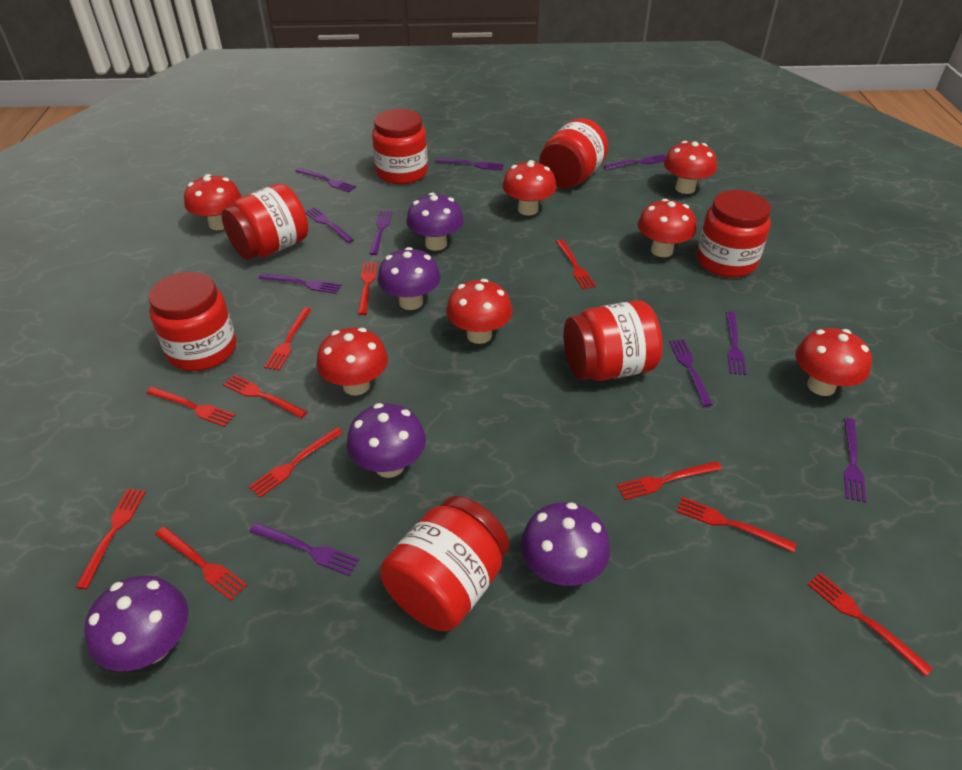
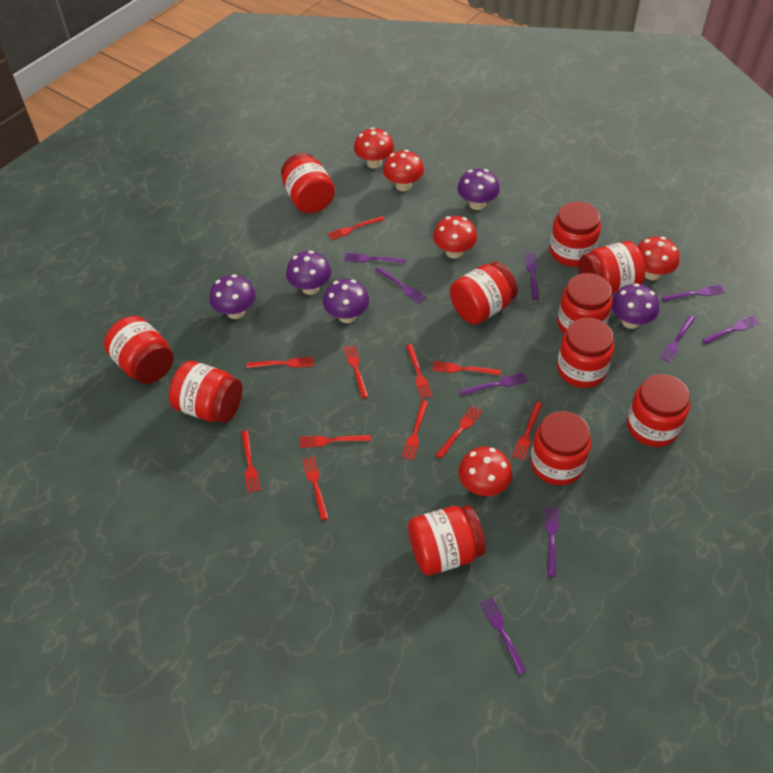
purple fork: [249,523,359,576] [259,273,341,294] [295,168,356,192] [305,207,354,243] [369,211,393,255] [435,158,504,171] [604,154,666,170] [669,339,713,407] [726,311,746,375] [844,418,866,503] = 10 -> [344,253,406,264] [375,267,426,303] [460,372,528,396] [480,597,527,675] [525,253,539,300] [545,507,559,577] [660,316,695,363] [662,284,725,302] [702,315,760,344] = 9
red jar: [148,272,236,371] [221,184,308,260] [372,109,428,184] [380,496,509,631] [539,118,608,189] [564,300,663,381] [697,190,771,278] = 7 -> [104,316,174,384] [169,361,242,423] [281,153,335,213] [408,505,486,576] [450,262,518,324] [530,411,591,485] [550,202,601,267] [557,273,613,334] [557,318,614,388] [578,241,645,294] [627,374,690,447] = 11
red mushroom: [184,174,242,230] [316,328,388,396] [446,279,513,344] [502,160,557,215] [638,199,697,257] [664,141,717,194] [796,328,872,396] = 7 -> [354,127,394,169] [383,150,424,191] [433,216,477,259] [459,447,513,496] [637,237,679,280] = 5

